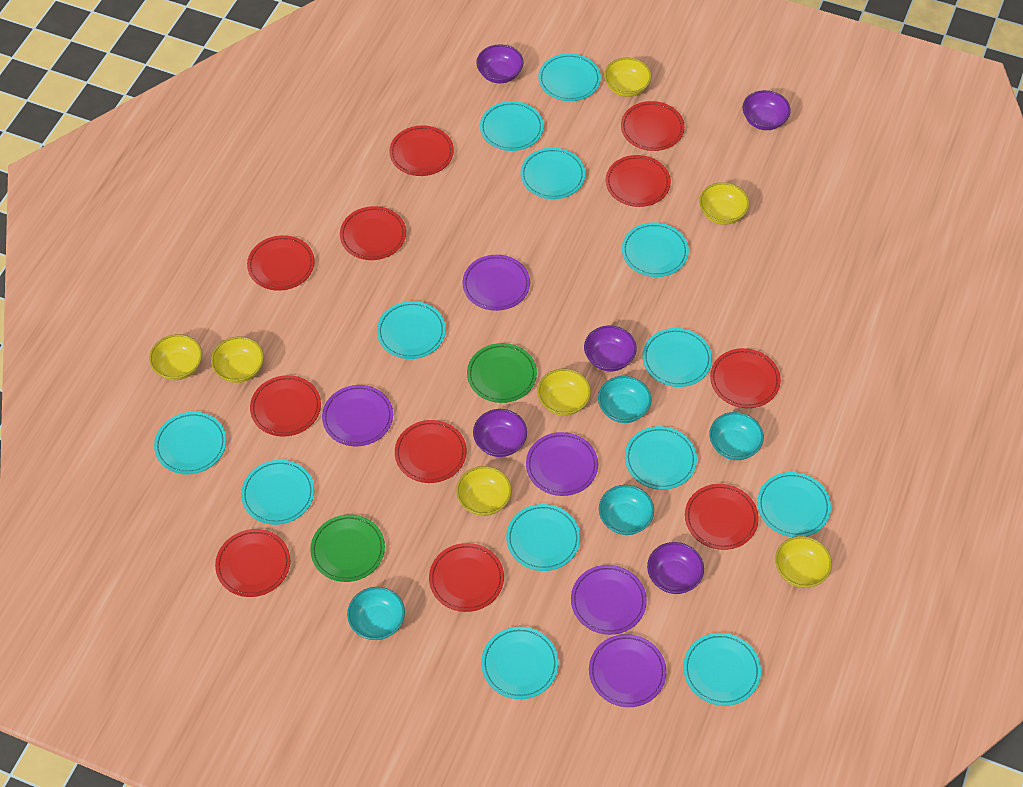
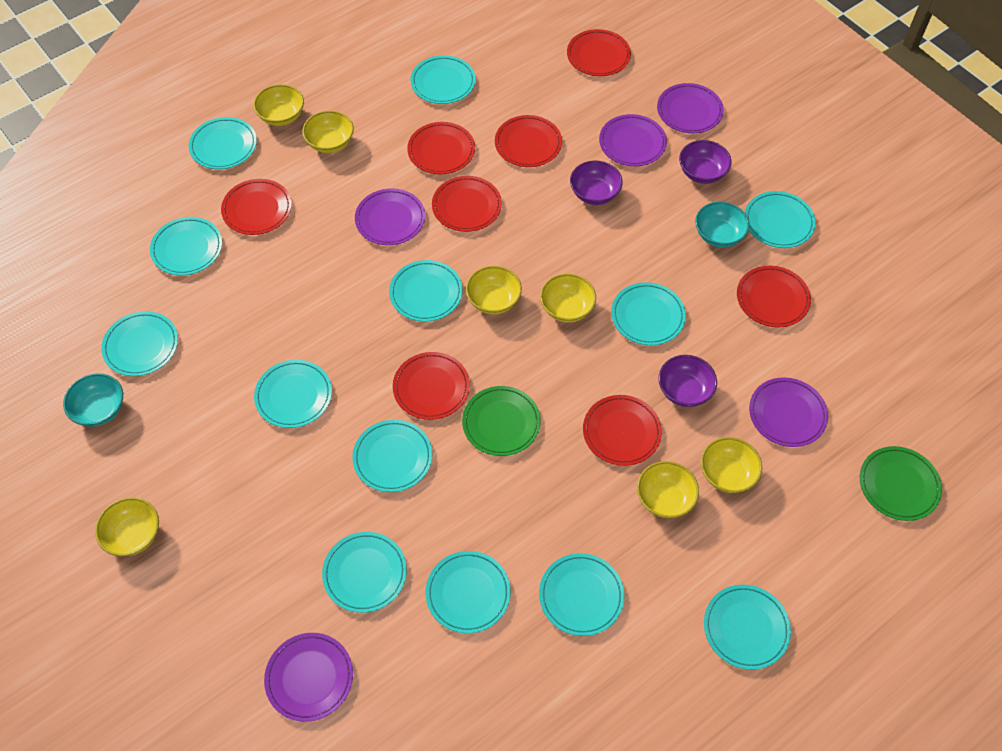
purple bowl: [473,409,527,457] [476,44,524,83] [584,326,637,371] [647,542,704,594] [743,90,791,130] = 5 -> [570,161,623,205] [658,355,717,407] [679,140,732,184] = 3
red plate: [215,529,290,597] [247,235,315,291] [250,375,321,437] [340,206,406,260] [389,125,454,176] [395,420,467,483] [429,543,504,612] [606,155,671,207] [621,101,685,151] [685,484,759,550] [710,348,781,408] = 11 -> [221,179,292,235] [393,352,470,420] [407,122,475,174] [432,176,502,232] [495,115,562,167] [567,29,631,76] [583,395,662,466] [737,266,811,327] = 8
turquoise bowl: [347,587,405,640] [598,376,652,423] [599,485,654,535] [709,412,764,460] = 4 -> [63,373,123,427] [695,202,750,248] = 2

